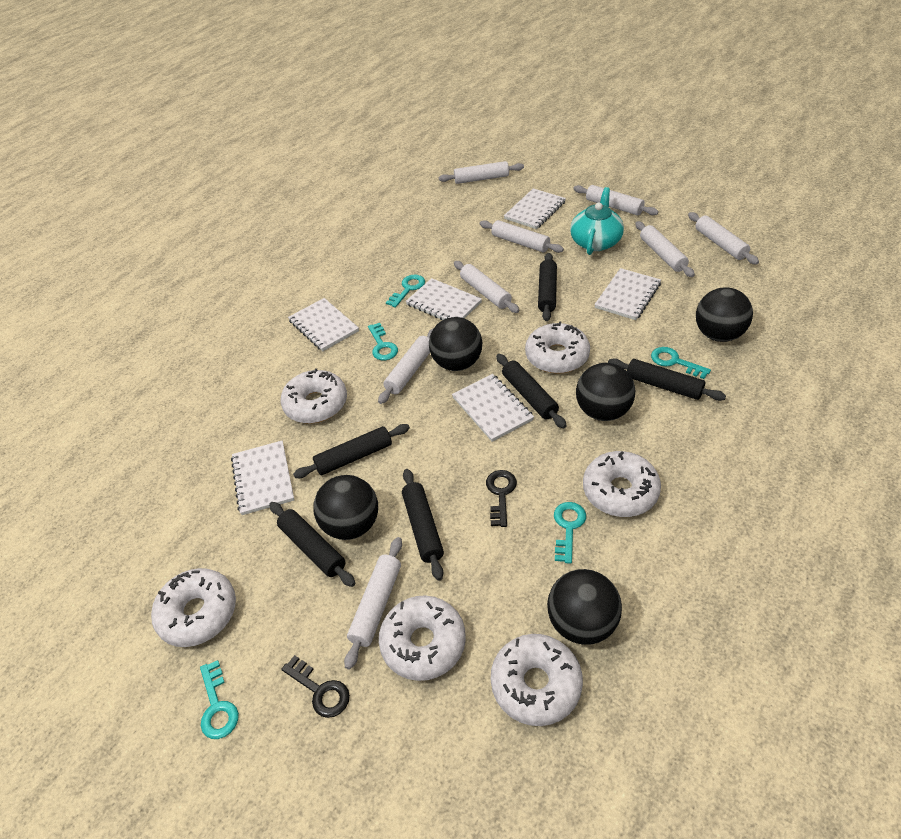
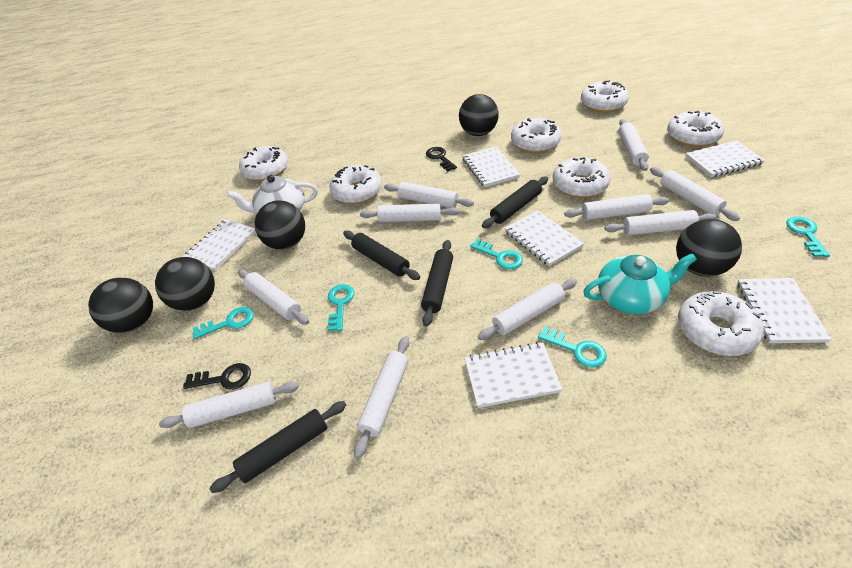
black rolling pin: [269,502,355,587] [293,424,410,478] [402,469,444,581] [496,354,567,428] [538,253,557,321] [608,358,726,401] = 6 -> [210,401,346,493] [343,231,420,280] [421,240,453,327] [482,176,548,228] = 4
white donut: [151,568,236,647] [281,368,347,424] [379,595,466,681] [490,634,583,726] [525,321,590,374] [583,451,661,517] = 6 -> [239,146,288,181] [329,165,382,204] [511,118,561,153] [553,157,611,198] [581,80,629,113] [667,111,724,147] [678,291,764,356] = 7
white rolling pin: [344,537,402,670] [378,328,434,404] [439,161,524,184] [454,261,519,313] [480,220,564,253] [573,185,659,215] [635,221,695,277] [688,212,759,265] = 8 -> [159,381,299,428] [238,269,309,325] [354,336,409,458] [360,203,460,222] [384,182,474,208] [478,279,577,340] [564,194,669,220] [605,210,716,235] [618,119,649,171] [650,167,740,221] = 10
white teapot: none = 0 -> [227,175,318,214] = 1

